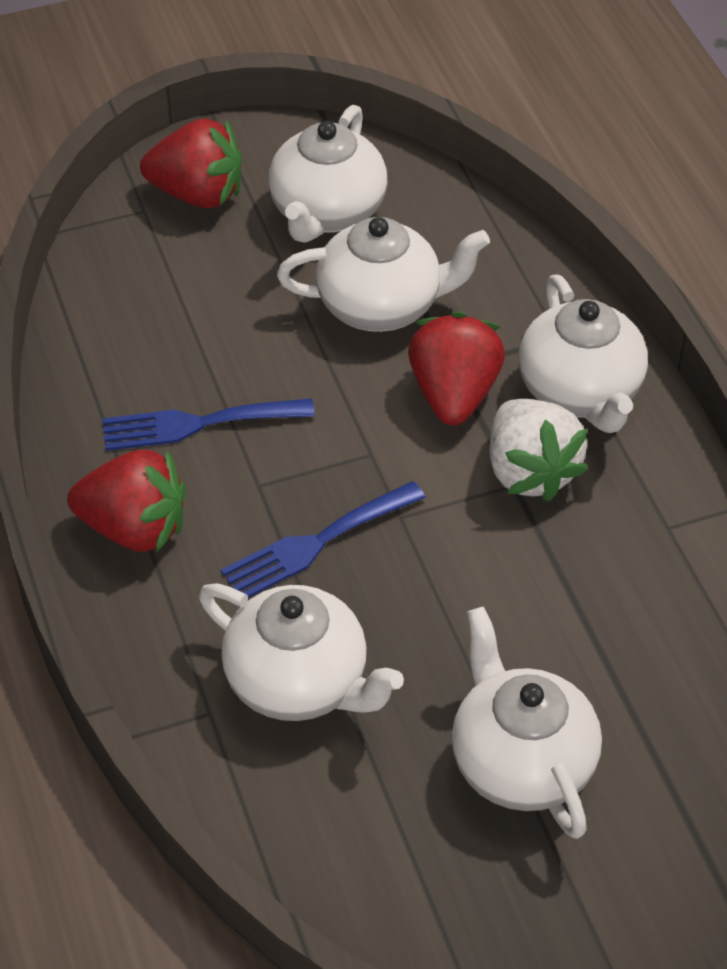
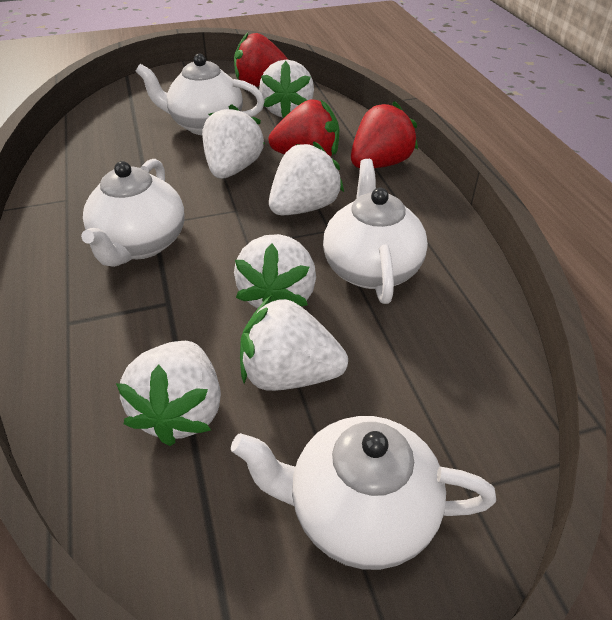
blue fork: [102,399,315,451] [221,481,426,598] = 2 -> none = 0
white strawberry: [490,399,588,502] = 1 -> [116,341,221,446] [202,104,265,179] [234,234,316,308] [240,295,348,391] [259,60,314,118] [269,141,344,215] = 6
white teapot: [199,583,404,721] [268,105,387,243] [277,217,490,332] [452,606,602,839] [519,275,648,433] = 5 -> [81,159,184,267] [136,54,265,135] [231,416,496,570] [323,159,428,304] = 4

